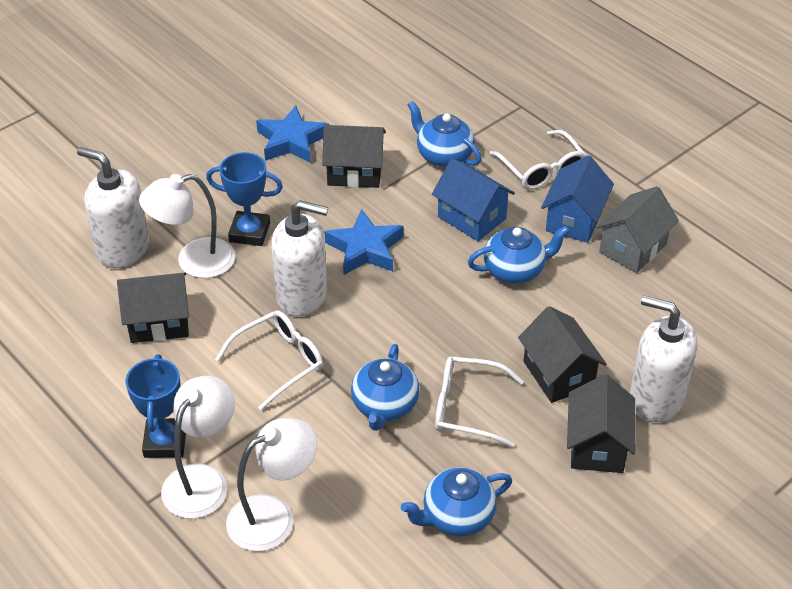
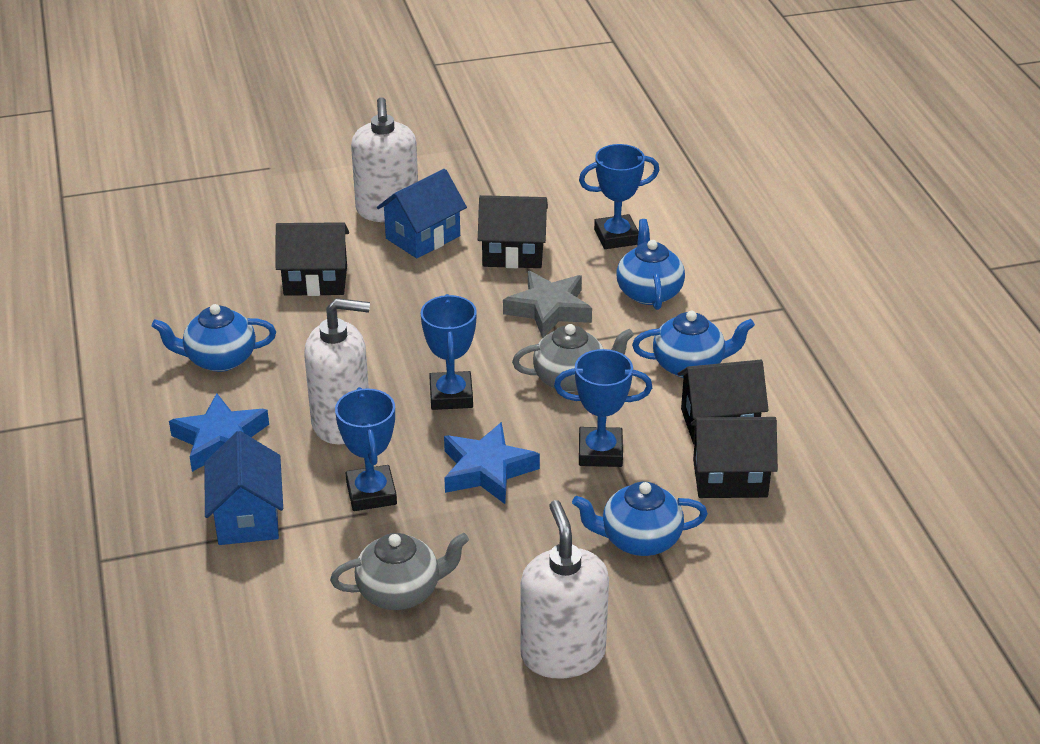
blue trophy: [126,354,186,458] [206,152,283,246] = 2 -> [335,387,397,511] [421,294,477,410] [554,349,652,467] [579,144,659,249] = 4
grey house: [596,186,679,273] = 1 -> none = 0
grey star: none = 0 -> [503,271,592,338] = 1
grey teapot: none = 0 -> [330,533,469,610] [512,324,634,392] = 2
white glasses: [215,311,323,410] [435,356,524,447] [490,130,587,190] = 3 -> none = 0
white lamp: [139,174,235,278] [161,376,235,519] [226,418,317,551] = 3 -> none = 0

